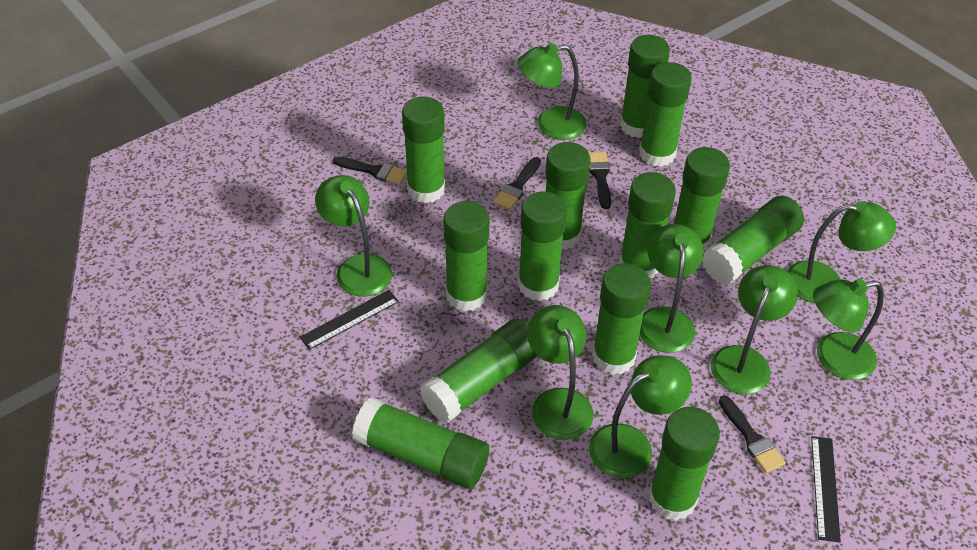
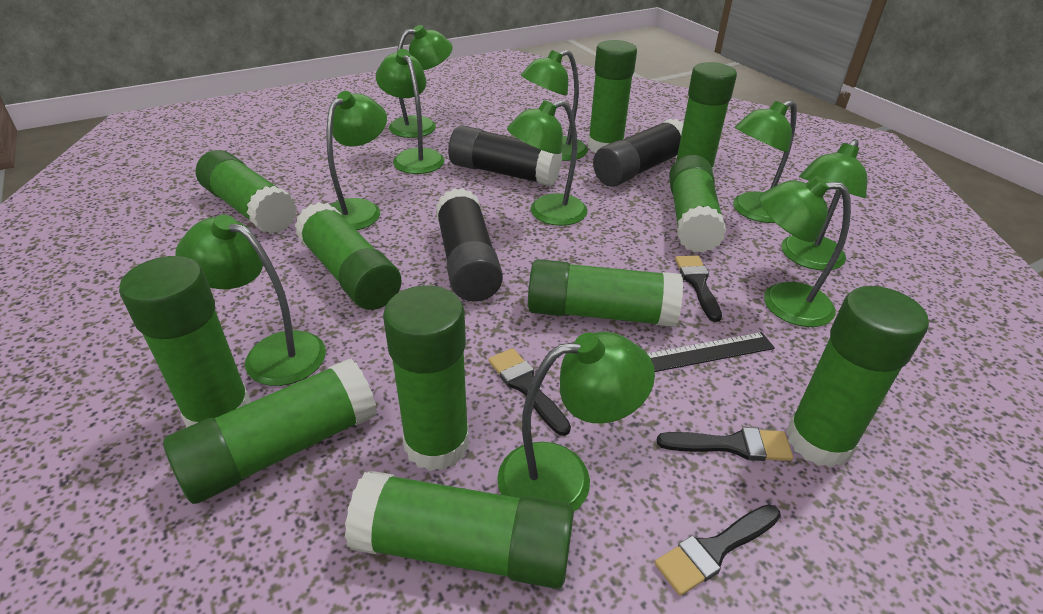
black glue stick: none = 0 -> [436,188,503,302] [448,125,562,186] [593,119,683,187] = 3
black ruler: [300,290,399,350] [811,436,841,542] = 2 -> [647,332,775,372] = 1
green glue stick: [352,397,489,489] [402,96,445,203] [420,319,537,423] [443,201,490,311] [518,191,567,301] [545,142,591,250] [592,263,651,375] [619,172,676,278] [620,35,670,138] [639,62,692,167] [649,407,720,521] [674,147,730,250] [702,196,804,285] = 13 -> [119,256,251,427] [163,358,377,504] [196,150,297,234] [294,202,402,310] [345,471,574,589] [383,285,469,471] [528,259,683,327] [588,40,637,152] [669,155,726,253] [675,62,737,171] [786,286,929,468] = 11
green lamp: [315,175,392,297] [517,43,586,140] [527,305,593,440] [589,355,692,478] [639,224,704,353] [711,265,798,394] [787,201,896,303] [813,279,884,380] = 8 -> [175,215,326,386] [327,91,387,230] [376,49,445,174] [389,25,453,138] [497,332,655,512] [507,100,588,226] [521,50,588,161] [733,100,797,223] [759,176,851,327] [781,139,867,270] = 10

